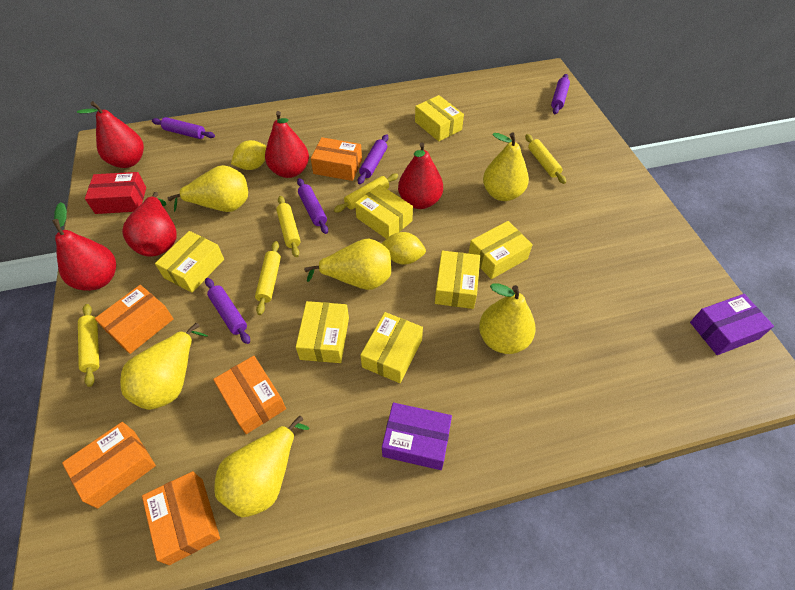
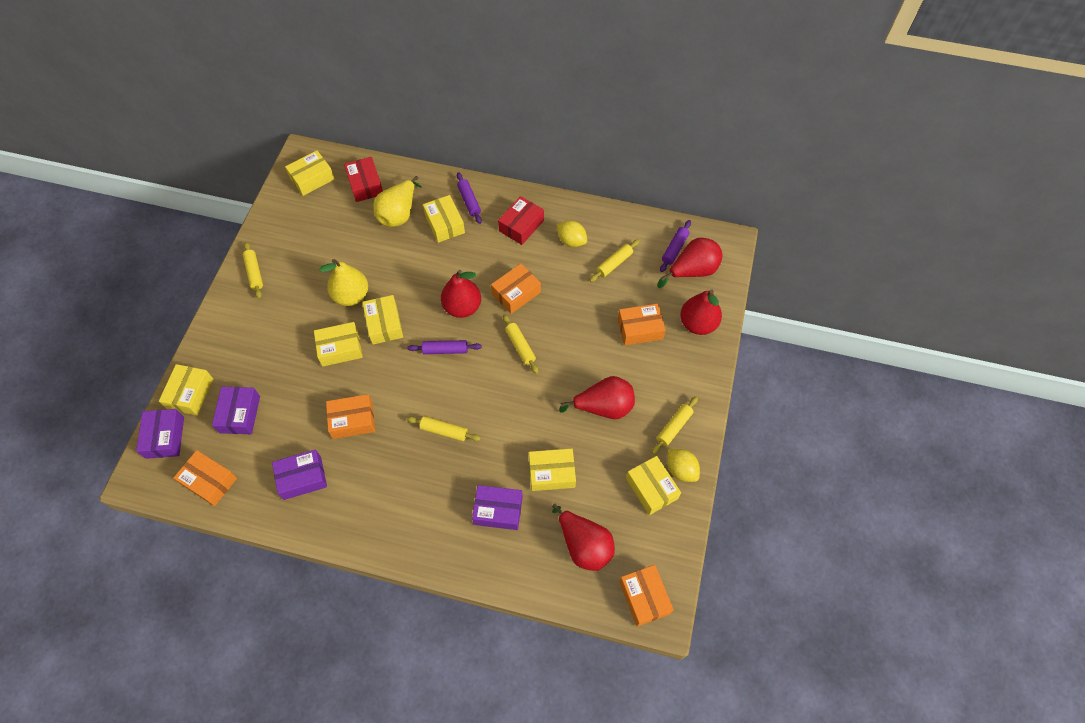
purple box: [382,403,452,470] [690,294,774,355] = 2 -> [136,409,184,459] [212,387,260,434] [272,449,327,500] [472,485,523,530] = 4
purple rolling pin: [152,117,215,139] [205,278,250,344] [297,178,328,234] [358,134,388,184] [551,74,570,114] = 5 -> [408,340,482,354] [457,172,482,224] [660,220,691,272] = 3
red box: [85,172,146,214] = 1 -> [344,157,383,202] [498,196,544,245] = 2
yellow pear: [120,323,208,410] [168,165,248,212] [214,416,309,517] [304,239,391,290] [479,284,535,354] [483,132,529,201] = 6 -> [320,259,368,306] [373,176,422,227] = 2

